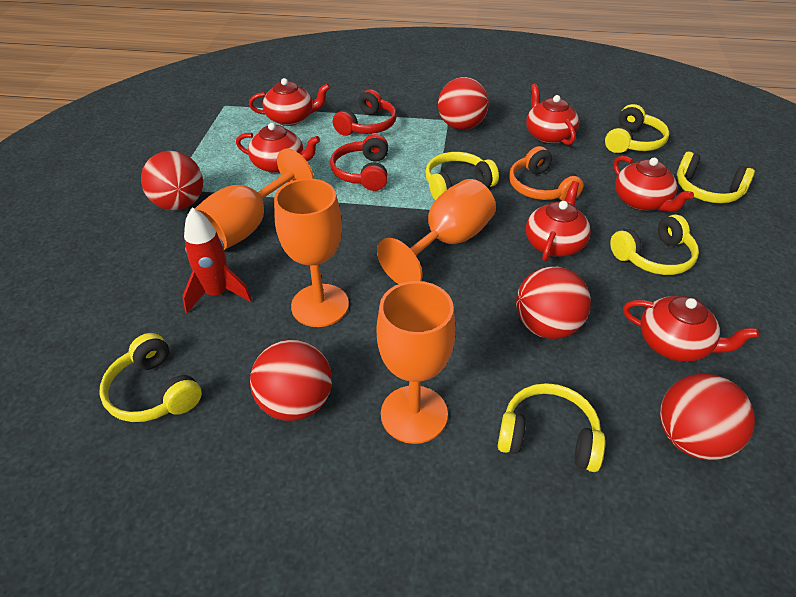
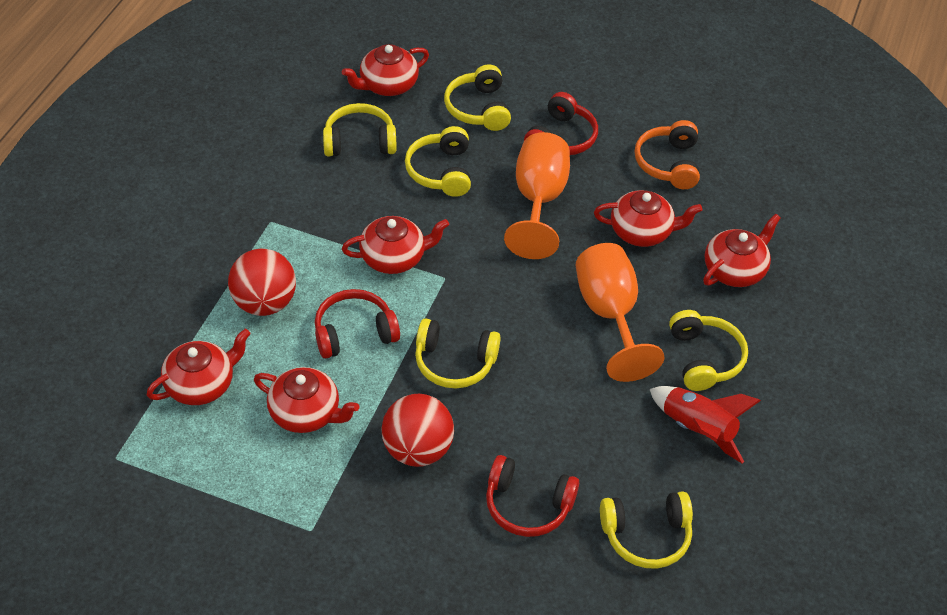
orange goblet: [195,148,314,250] [274,178,349,327] [376,281,456,444] [377,179,496,284] = 4 -> [504,132,570,259] [576,243,664,382] = 2
red ball: [141,151,203,210] [250,340,332,421] [438,77,489,130] [516,267,591,339] [660,374,755,460] = 5 -> [228,249,296,316] [381,394,454,467] = 2
red headphones: [330,134,388,191] [333,89,397,136] = 2 -> [315,289,400,358] [486,455,579,537] [524,92,598,155] = 3

